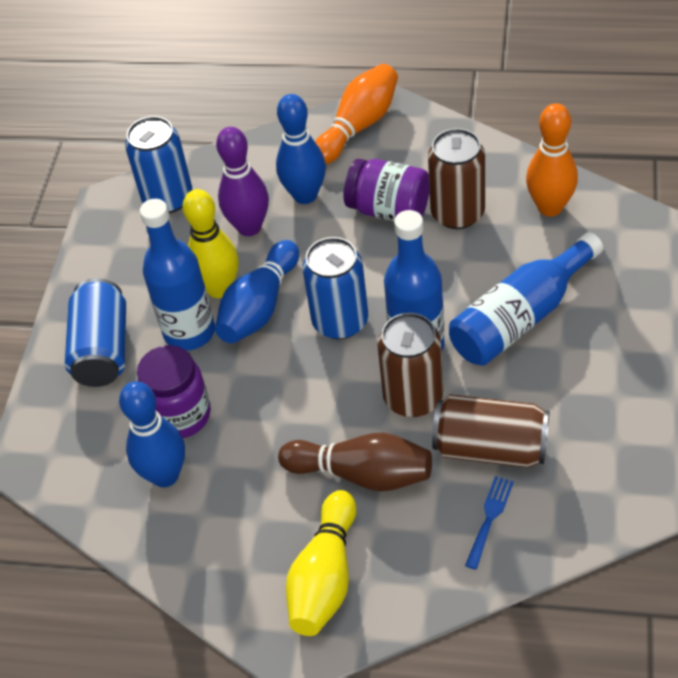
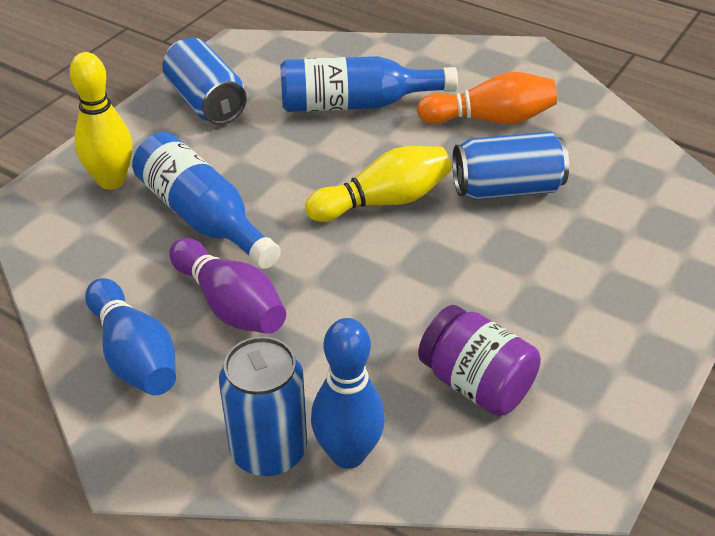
blue bottle: [140,199,215,351] [384,210,445,351] [449,232,603,366] = 3 -> [132,132,281,269] [280,56,458,112] = 2
blue bowling pin: [119,381,185,487] [215,240,299,343] [276,94,326,204] = 3 -> [85,278,176,395] [311,318,385,469] = 2
blue fork: [465,476,514,570] = 1 -> none = 0
brown bowling pin: [278,433,432,491] = 1 -> none = 0
brown can: [377,313,443,417] [428,128,485,229] [432,394,549,468] = 3 -> none = 0
orange bowling pin: [315,64,398,164] [526,103,578,216] = 2 -> [417,72,557,124] = 1
purple jar: [137,345,211,438] [344,159,430,222] = 2 -> [418,305,541,416] = 1

